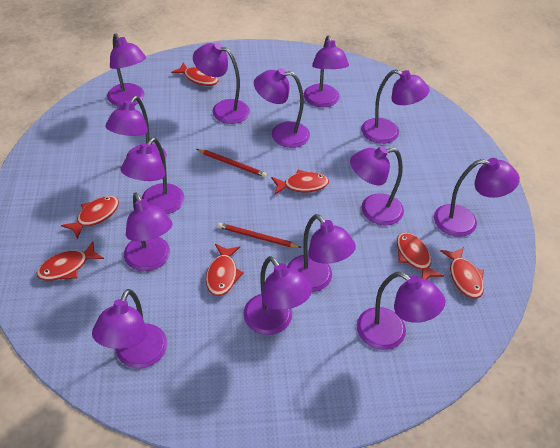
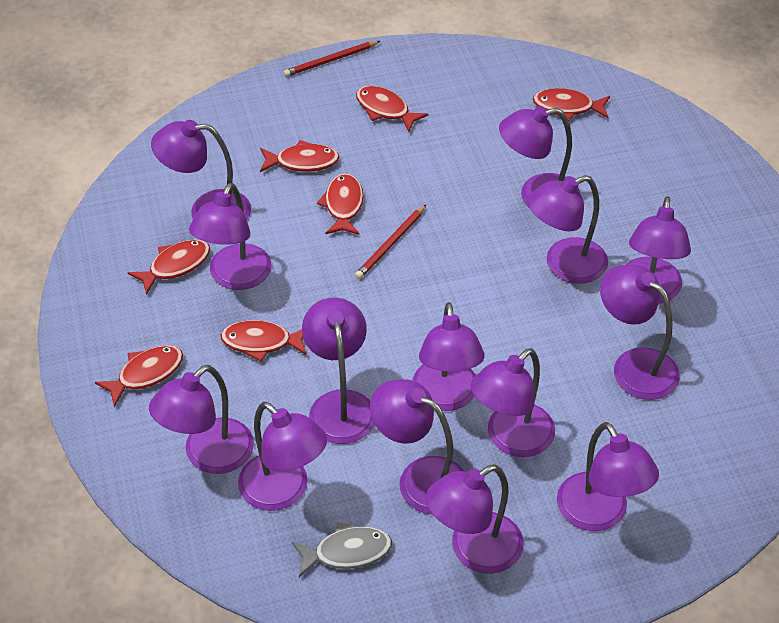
grey fish: none = 0 -> [292,522,392,577] = 1

